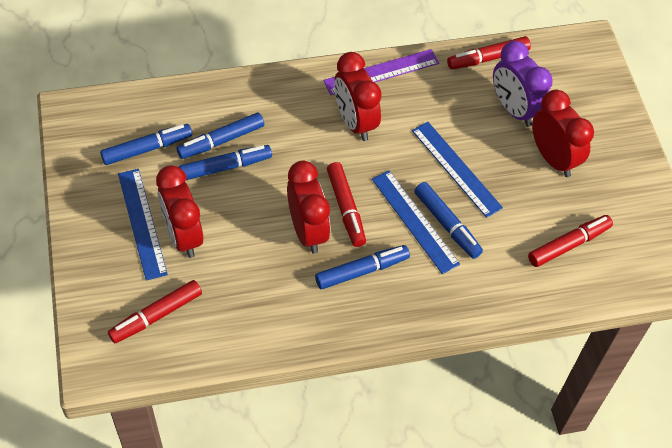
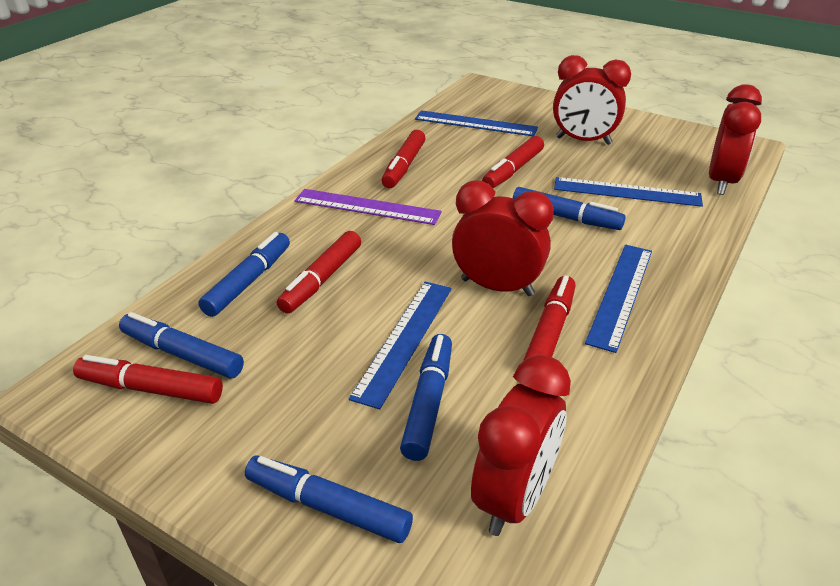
blue ruler: [118,169,168,281] [372,170,460,274] [412,122,503,218] = 3 -> [349,281,452,410] [415,110,538,136] [554,177,703,207] [585,245,652,353] = 4
purple clock: [493,41,553,127] = 1 -> none = 0
red marker: [108,280,202,343] [327,162,366,247] [447,36,531,69] [528,215,613,267] = 4 -> [73,355,223,404] [277,231,361,314] [382,130,426,188] [482,136,544,188] [523,276,576,361] = 5

